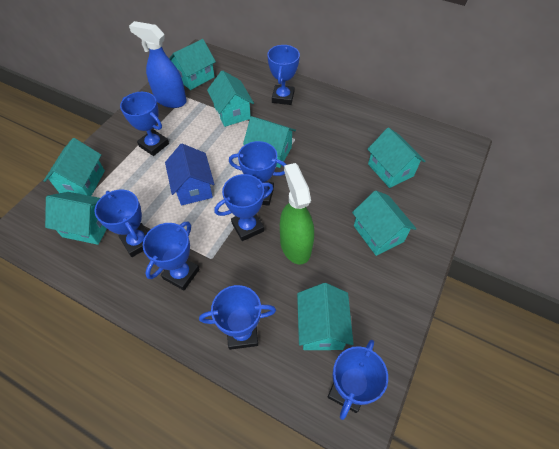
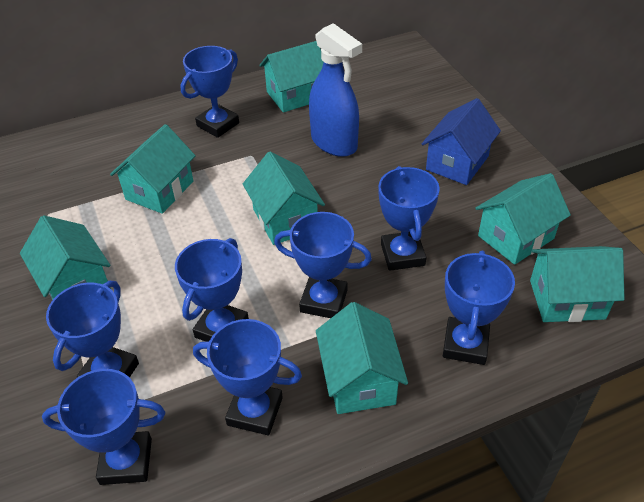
green spray bottle: [280,163,314,265] = 1 -> none = 0
turquoise house: [44,138,105,196] [45,192,107,245] [169,39,216,90] [207,70,254,127] [243,116,296,168] [297,283,353,350] [352,191,417,256] [367,127,426,188] = 8 -> [20,215,111,300] [110,124,196,214] [243,151,325,245] [260,41,324,113] [316,302,408,414] [475,173,571,265] [530,246,625,322] = 7

